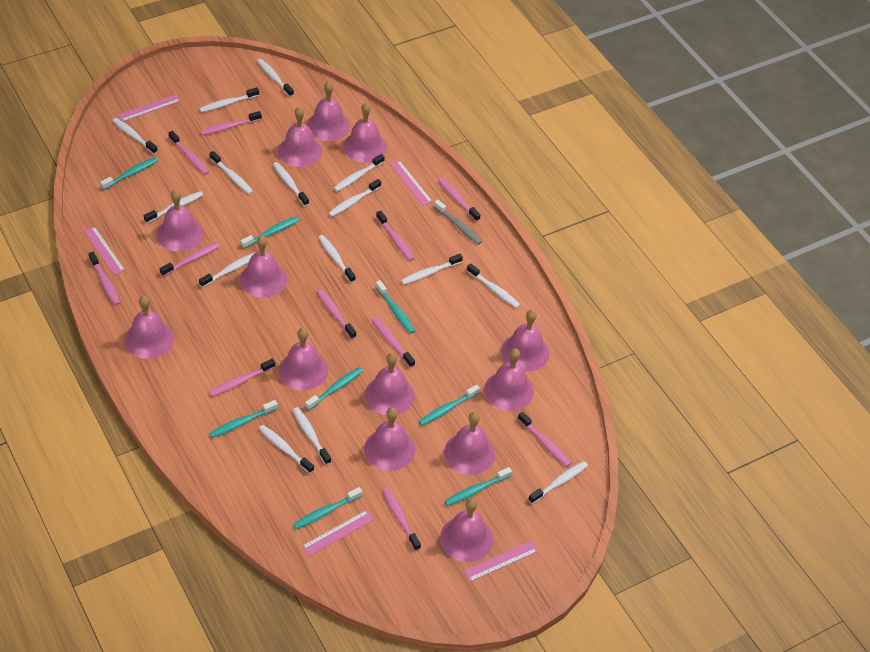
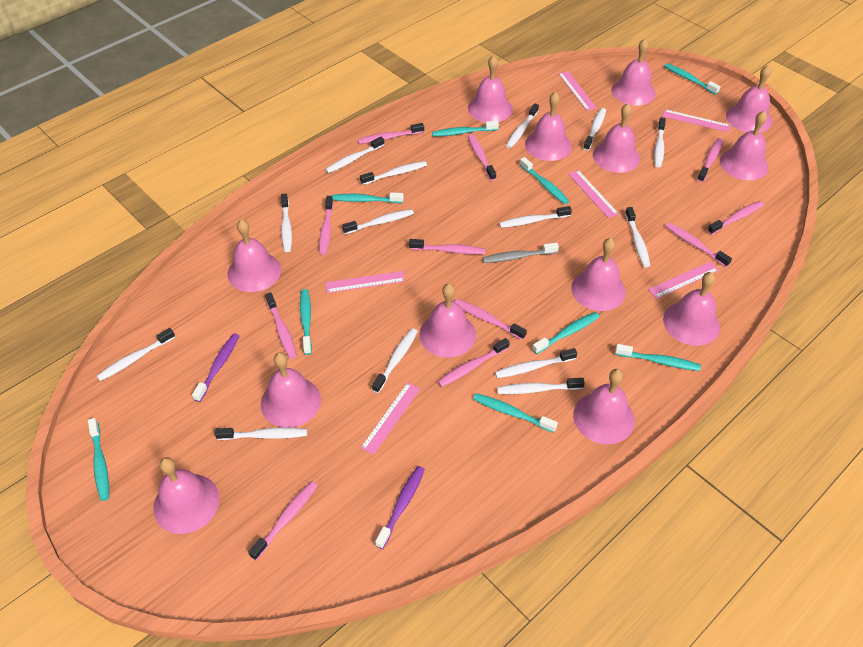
pink ruler: [84,226,125,275] [118,94,180,122] [301,510,374,556] [390,160,433,206] [464,541,538,582] = 5 -> [325,271,405,293] [361,382,420,455] [558,71,597,111] [568,170,619,218] [648,262,719,299] [662,109,731,132] = 6
purple toothbrush: none = 0 -> [192,333,239,402] [375,466,425,549] = 2
turquoise toothbrush: [100,157,158,190] [209,400,278,438] [240,216,299,249] [293,487,362,529] [305,367,363,410] [376,280,415,334] [418,385,480,426] [445,467,512,506] = 8 -> [88,418,109,501] [300,289,312,355] [332,192,404,203] [432,120,499,137] [473,393,558,433] [520,157,569,204] [532,312,600,354] [615,344,701,371] [664,63,721,95] = 9
white toothbrush: [112,118,158,154] [144,191,203,223] [199,87,259,112] [199,252,256,288] [209,151,253,195] [257,59,294,97] [259,425,314,473] [273,162,309,206] [293,407,331,465] [318,235,356,283] [328,179,381,217] [334,154,385,192] [401,254,463,285] [467,263,520,308] [528,461,588,504] = 15 -> [97,328,175,381] [215,427,307,440] [281,194,292,252] [325,136,384,173] [342,209,414,234] [360,161,427,185] [372,328,418,393] [495,348,577,378] [497,378,585,394] [499,206,572,228] [506,104,539,149] [583,108,606,151] [625,207,650,267] [654,117,666,168] = 14

